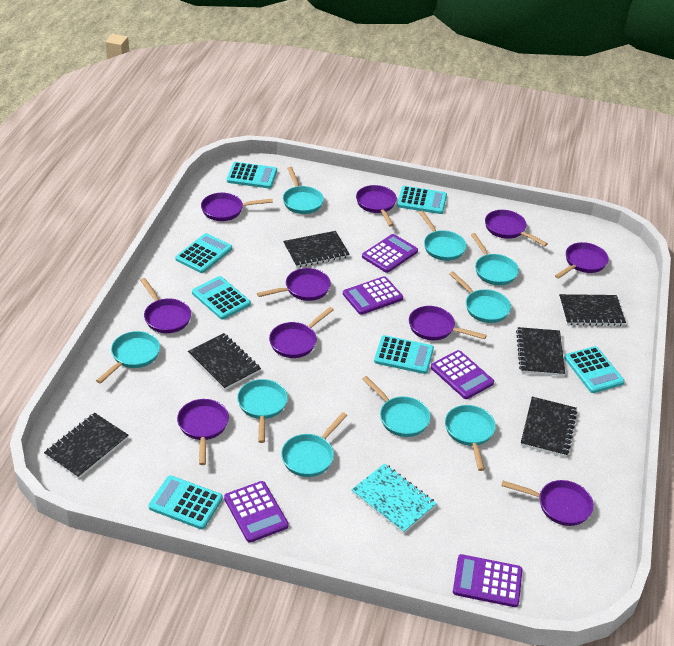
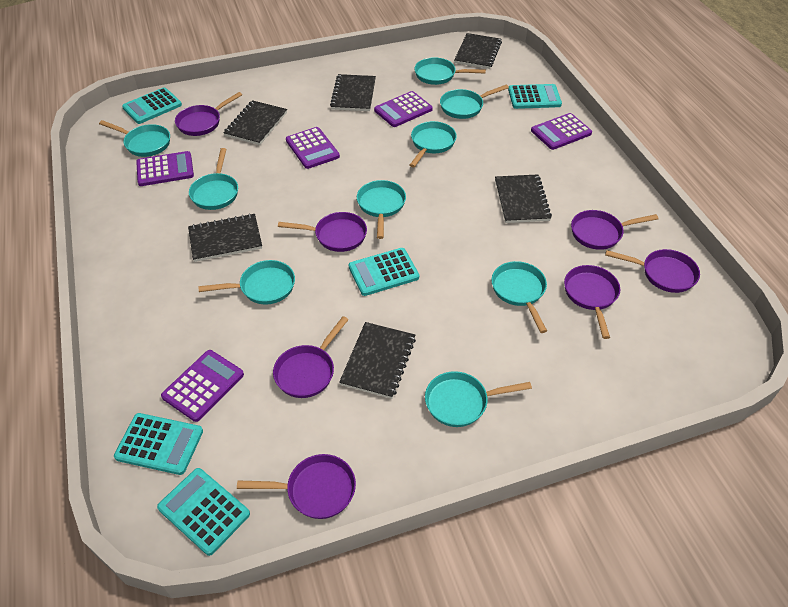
purple pan: [140,278,191,333] [177,399,229,465] [201,193,273,221] [257,268,331,301] [269,307,334,358] [356,185,397,227] [409,306,487,340] [485,210,548,246] [501,480,594,526] [555,242,609,279] = 10 -> [175,92,242,136] [237,454,356,519] [273,316,348,398] [278,212,367,252] [564,265,620,339] [571,210,658,250] [605,249,700,293] = 7
turquoise calculator: [148,475,223,529] [175,233,232,273] [192,276,251,320] [227,162,277,189] [374,335,434,374] [397,186,447,214] [564,346,625,393] = 7 -> [114,413,203,475] [122,87,182,124] [157,468,250,556] [349,248,419,296] [508,84,562,109] = 5
turquoise notebook: [351,464,437,534] = 1 -> none = 0

